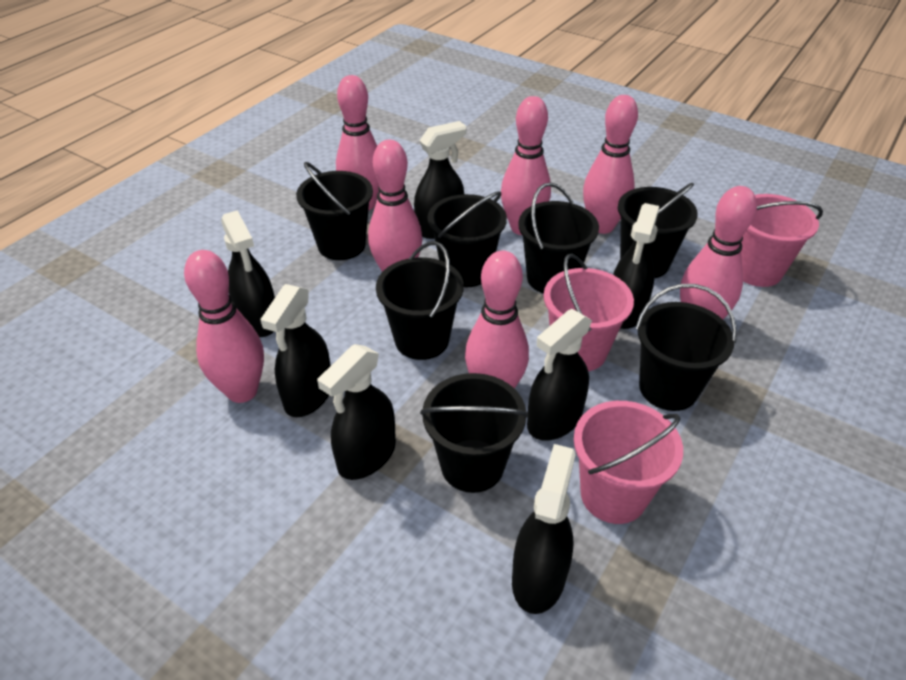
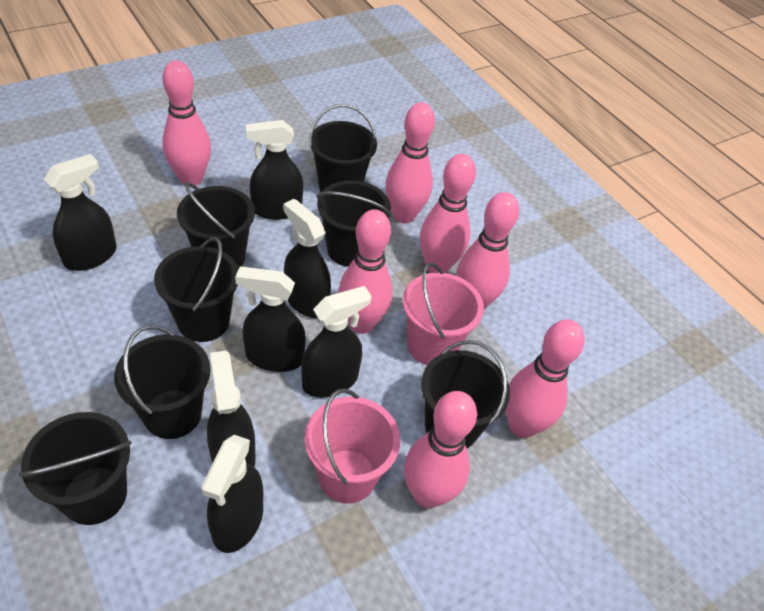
pink bucket: [544,254,634,371] [574,401,683,524] [741,194,823,287] = 3 -> [305,389,400,504] [403,262,484,365] = 2

